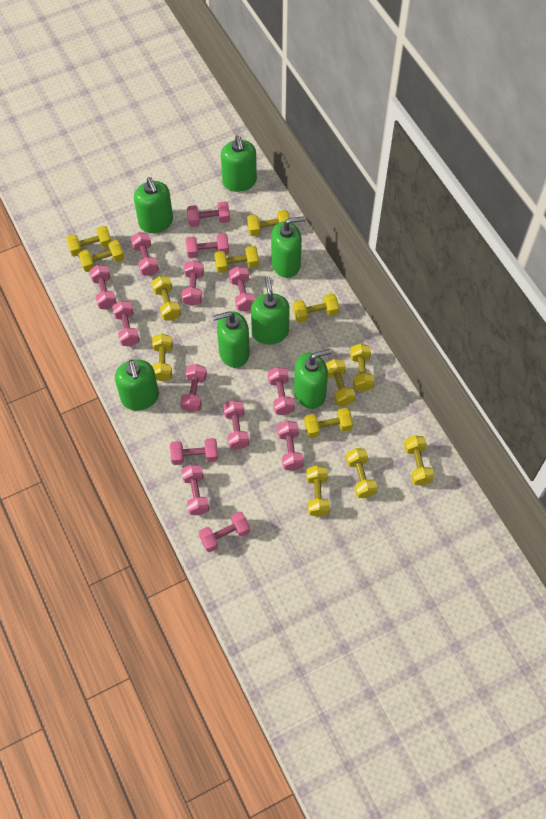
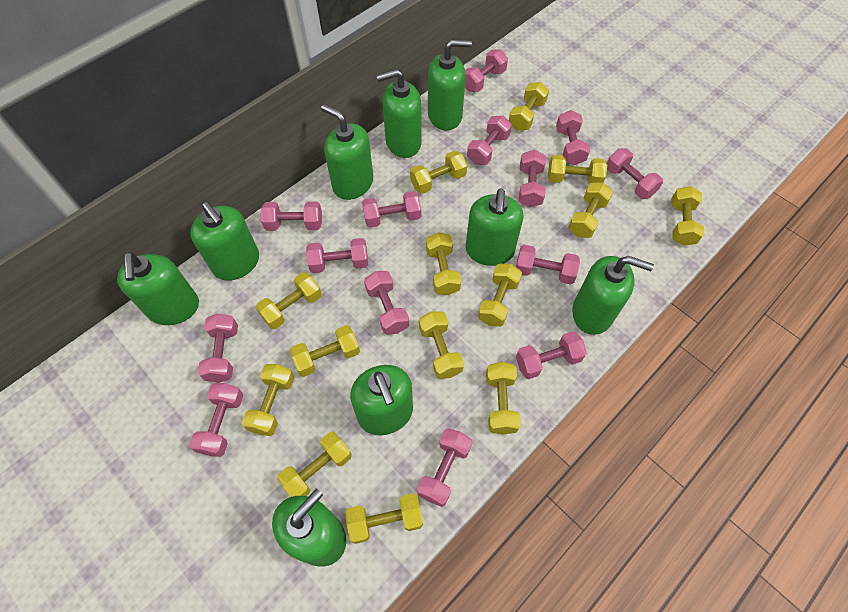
green soap dispenser: [115,359,159,410] [134,177,173,233] [212,311,250,368] [221,135,257,192] [251,276,290,345] [271,216,305,278] [294,349,332,409] = 7 -> [117,252,199,325] [190,202,259,281] [272,489,346,567] [321,104,373,200] [350,365,413,435] [376,69,422,158] [428,40,472,130] [466,188,524,266] [572,256,654,335] = 9
yellow dumbbell: [66,226,111,257] [78,240,124,272] [152,276,181,321] [152,334,173,382] [214,246,259,273] [247,210,290,236] [293,293,339,323] [304,408,353,438] [306,465,330,517] [326,359,356,406] [346,448,377,498] [350,343,374,392] [404,435,434,486] = 13 -> [242,364,294,436] [255,272,322,329] [277,432,352,497] [290,325,360,377] [345,493,423,544] [410,151,467,194] [419,311,464,379] [426,232,461,295] [478,264,522,327] [486,362,521,435] [509,82,549,131] [548,155,607,184] [568,183,613,238] [671,186,704,246] = 14

